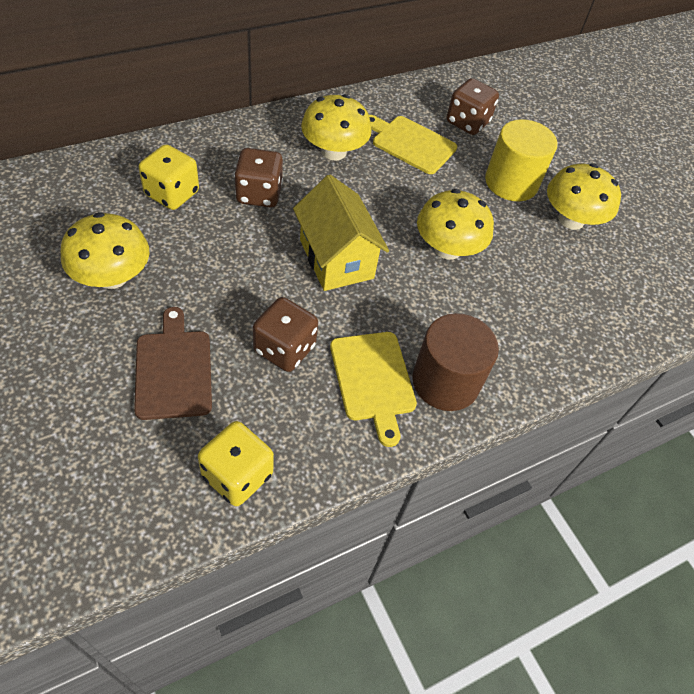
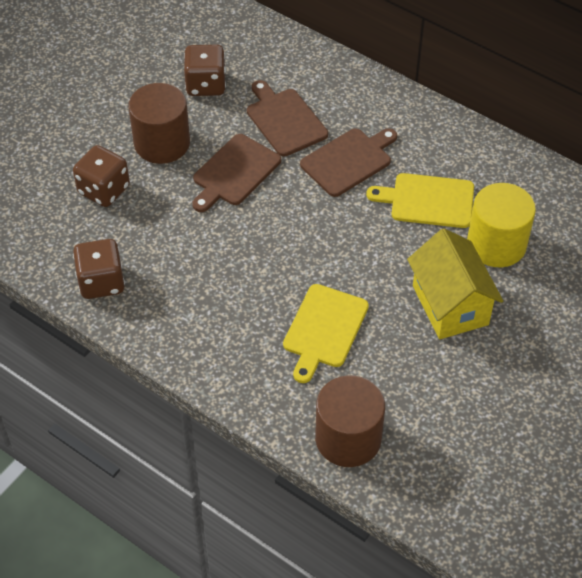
brown cutting board: [134,307,212,420] = 1 -> [192,134,281,212] [247,80,328,156] [300,128,397,197] = 3
brown cylinder: [412,313,499,411] = 1 -> [128,83,190,164] [315,375,385,467] = 2
yellow dice: [139,144,199,210] [198,421,274,506] = 2 -> none = 0
yellow mushroom: [61,212,149,289] [301,94,372,161] [417,189,494,260] [547,163,621,230] = 4 -> none = 0

